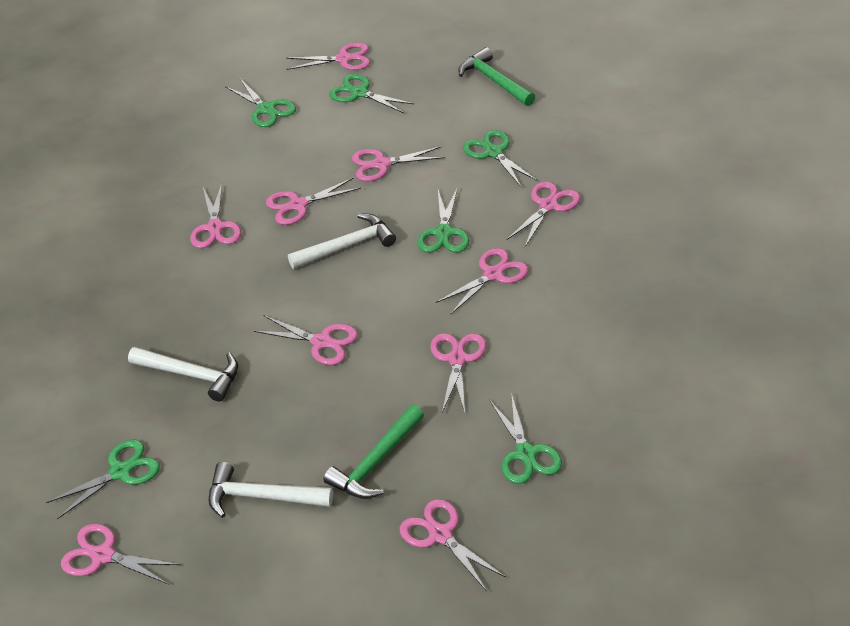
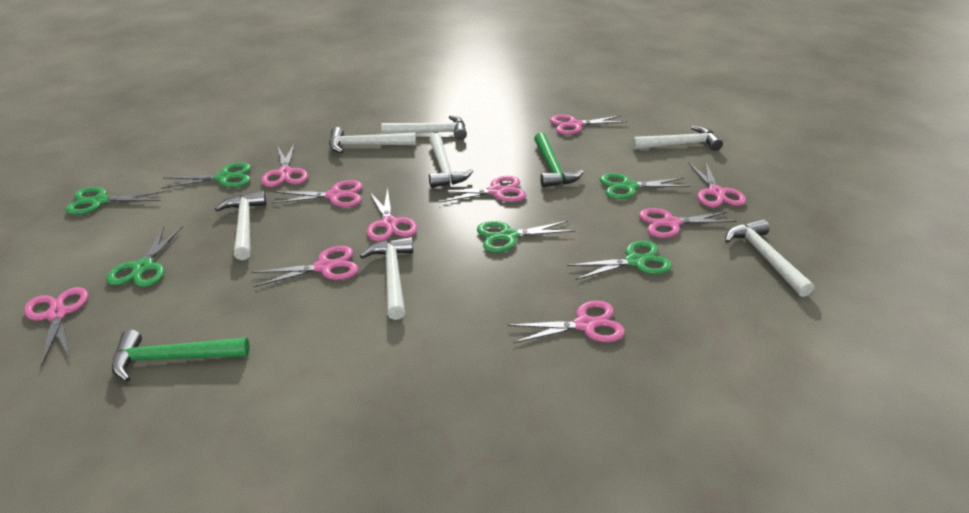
white hammer: [128,347,238,402] [209,462,333,518] [288,213,396,269] = 3 -> [215,191,266,260] [329,127,416,153] [360,237,413,320] [381,115,467,140] [429,133,473,188] [632,126,723,151] [725,219,814,297] = 7

